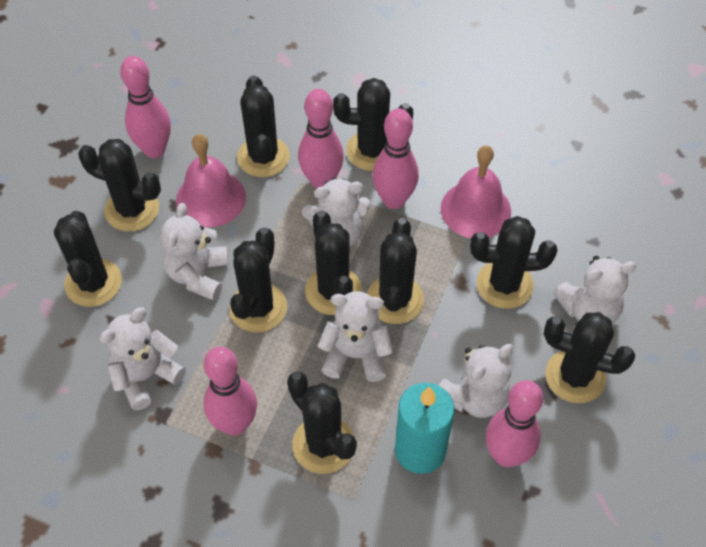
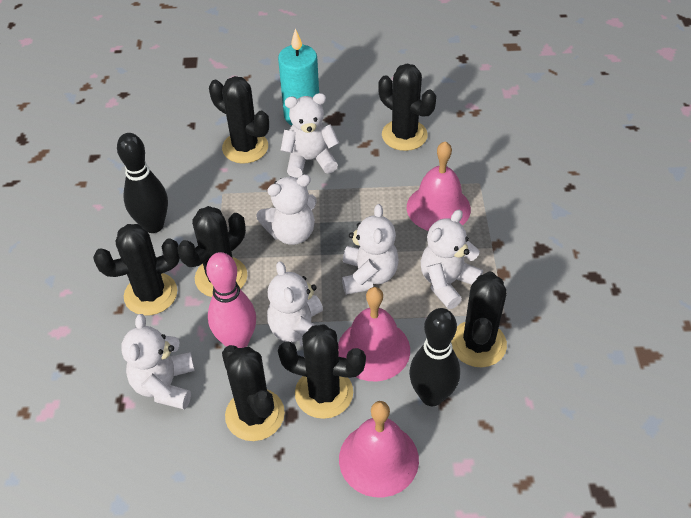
black bowling pin: none = 0 -> [117,133,168,233] [409,308,460,406] = 2
black cactus: [54,211,122,307] [78,139,161,231] [229,227,287,333] [237,75,290,177] [287,372,357,474] [305,211,362,315] [333,78,413,171] [367,218,424,324] [470,216,557,309] [544,312,635,403] = 10 -> [93,224,180,315] [177,206,247,297] [209,76,269,163] [222,345,285,441] [278,324,366,419] [378,64,436,151] [451,271,507,367] = 7
pink bell: [176,134,246,227] [441,145,511,238] = 2 -> [338,287,410,381] [339,401,419,497] [407,141,471,231] = 3
pink bowling pin: [120,56,171,158] [203,346,257,436] [298,89,344,189] [372,108,419,209] [486,380,543,467] = 5 -> [206,252,256,348] = 1

